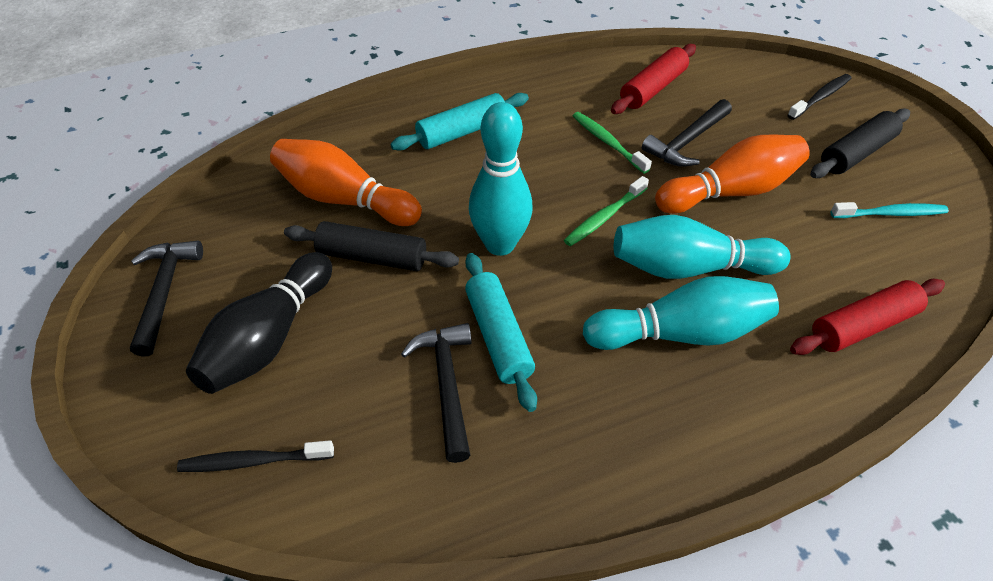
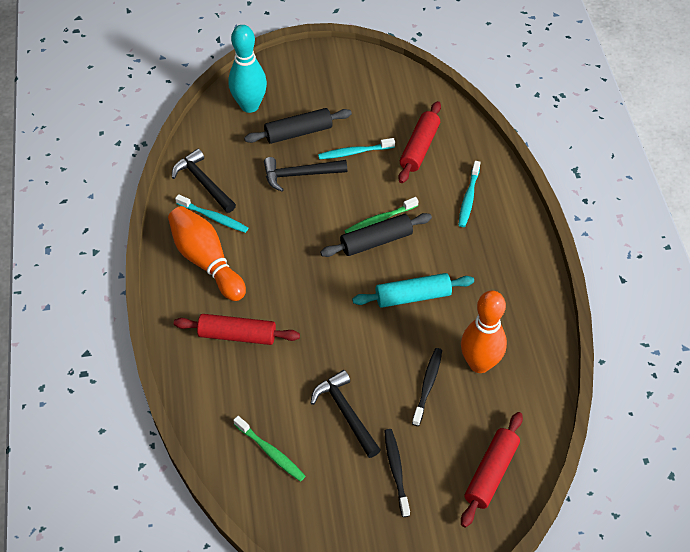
black bowling pin: [186,252,332,394] = 1 -> none = 0
red rolling pin: [611,44,696,114] [790,279,945,355] = 2 -> [174,314,300,345] [398,101,441,183] [461,412,523,528] = 3
turquoise bowling pin: [469,102,533,256] [583,276,779,350] [614,215,790,279] = 3 -> [228,25,267,113] = 1
turquoise rolling pin: [391,93,529,151] [465,253,537,412] = 2 -> [352,273,474,308] = 1
turquoise toothbrush: [830,202,949,218] = 1 -> [175,194,248,233] [318,138,395,159] [459,161,480,227] = 3

